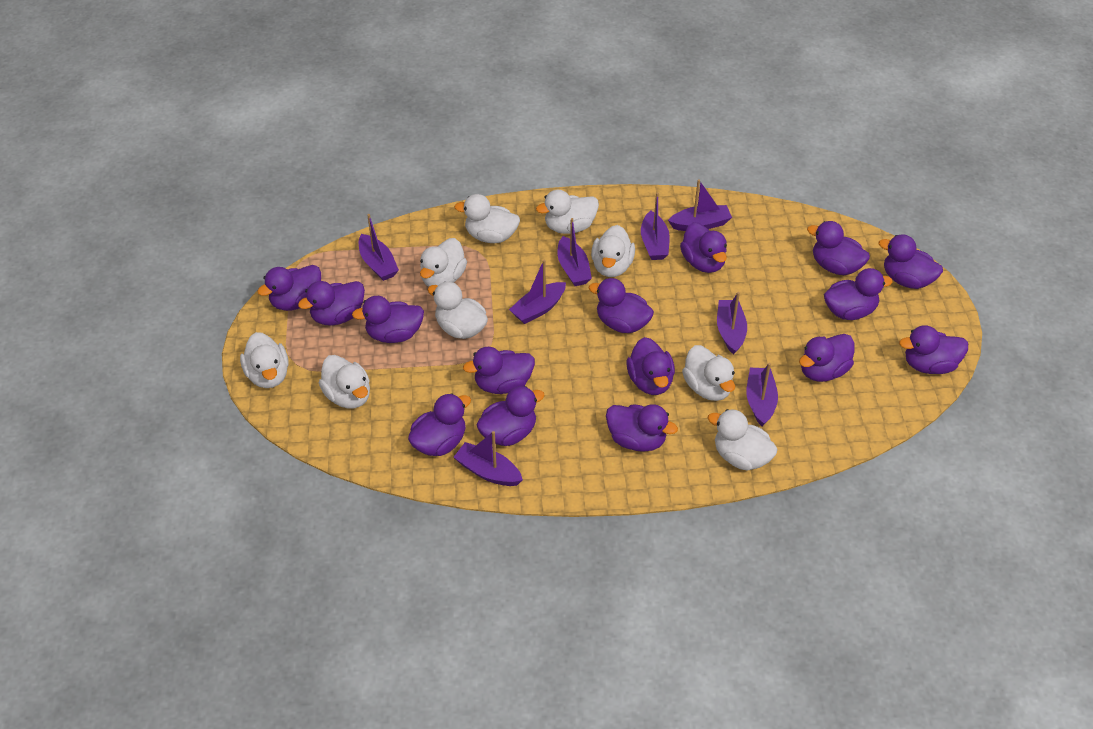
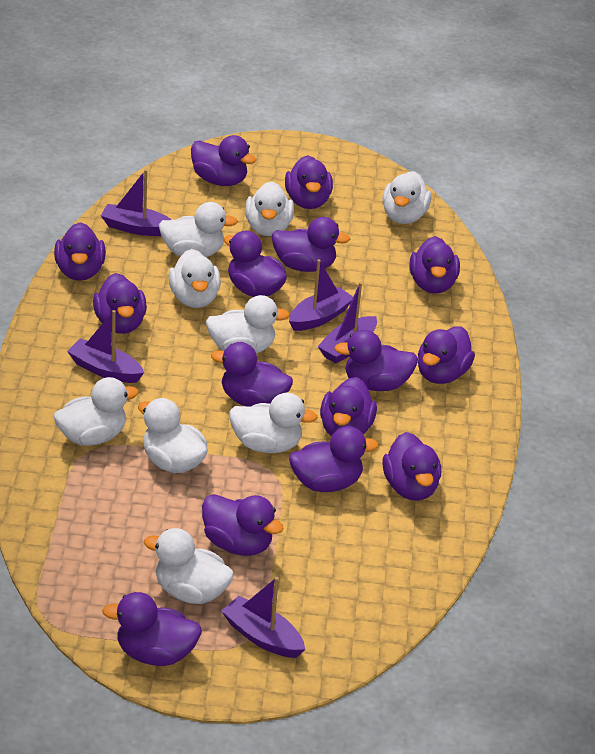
purple boat: [359,214,399,281] [454,431,523,486] [509,260,566,324] [557,218,592,286] [641,192,670,260] [668,179,732,231] [717,292,747,355] [746,363,778,426] = 8 -> [67,310,144,383] [101,169,172,236] [221,577,305,658] [289,259,353,331] [317,282,377,363] = 5

